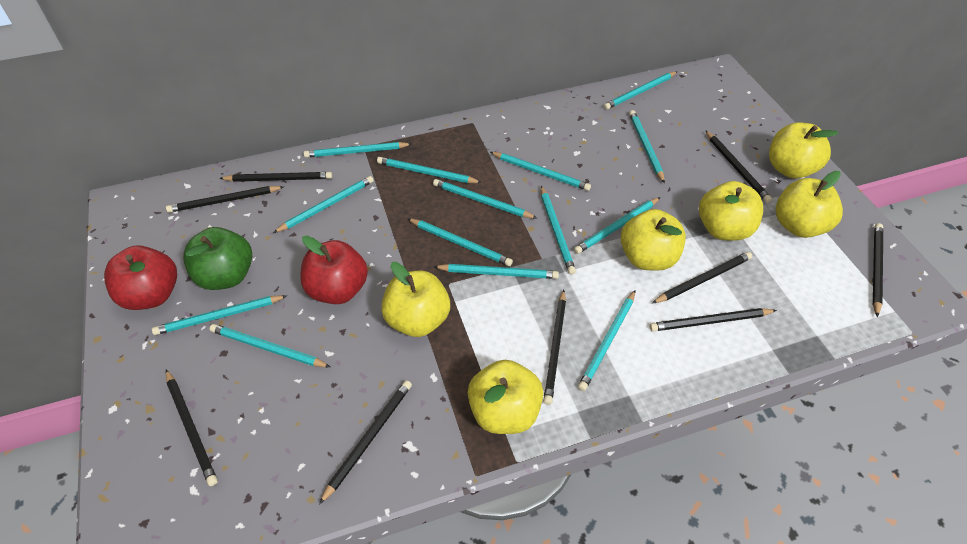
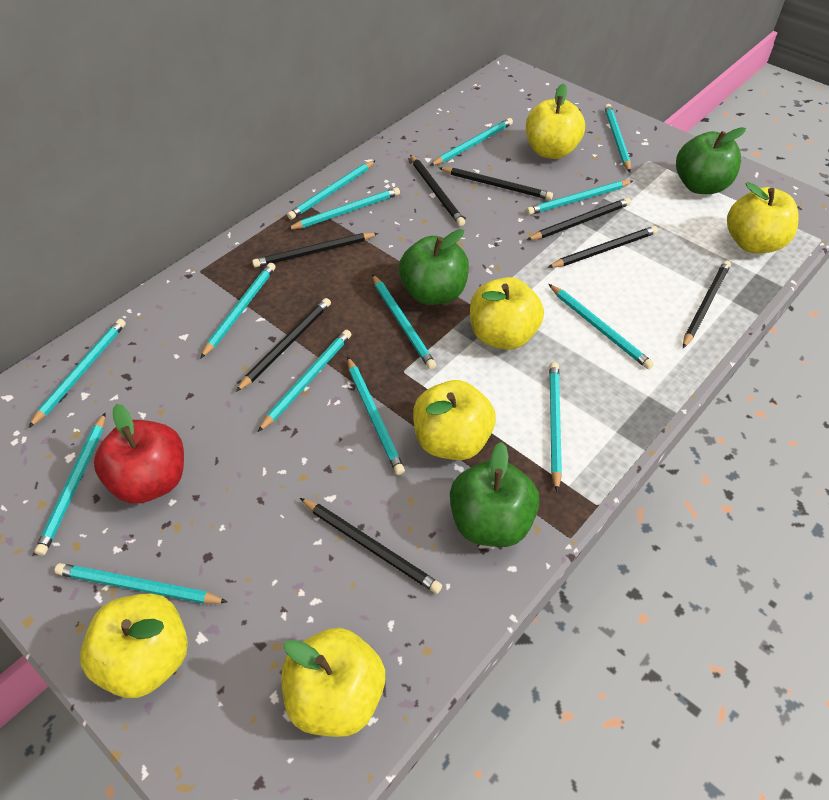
black pencil: [166,186,284,213] [166,369,218,486] [219,172,332,182] [319,380,412,505] [543,290,566,405] [649,308,777,331] [652,252,752,303] [705,130,772,203] [873,223,883,317] = 9 -> [236,298,331,392] [252,233,379,268] [300,498,442,594] [410,155,465,226] [439,167,553,200] [527,197,631,240] [547,226,658,268] [683,260,731,348] = 8
green apple: [183,227,252,290] = 1 -> [399,229,469,305] [450,442,540,547] [676,127,746,194] = 3
red apple: [104,246,177,310] [300,236,368,304] = 2 -> [94,404,184,504] = 1

